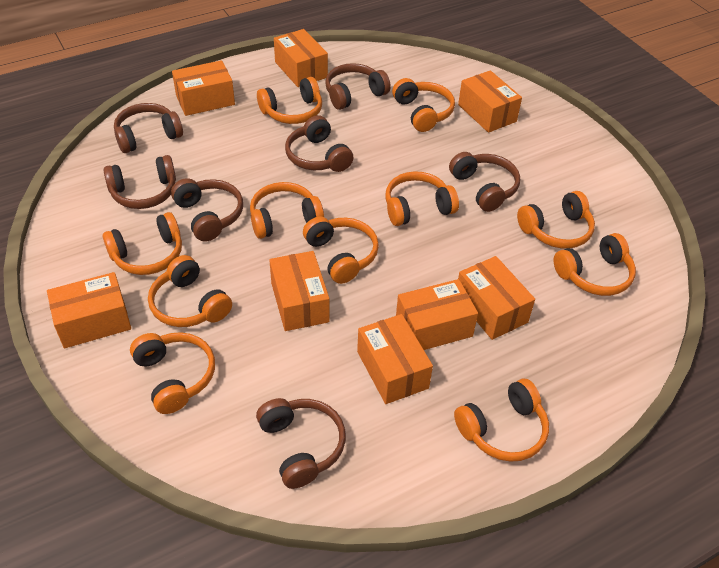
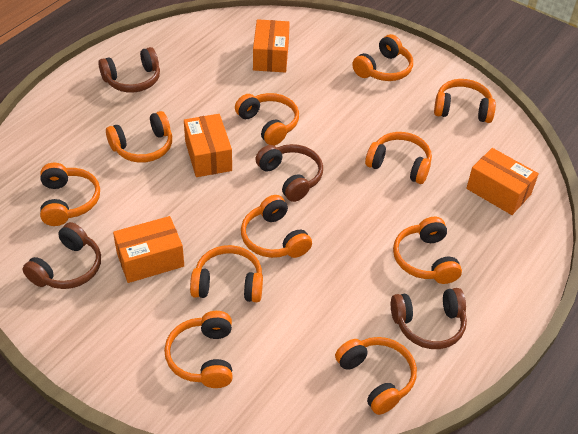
brown headphones: [104,155,176,209] [114,103,183,153] [171,178,243,242] [256,398,346,489] [285,115,354,172] [325,63,391,110] [449,152,520,212] = 7 -> [23,222,101,289] [98,47,160,93] [255,144,323,202] [391,288,467,349] = 4
orange box: [47,272,131,349] [172,60,235,116] [269,251,329,331] [274,29,328,87] [357,314,433,404] [396,279,478,350] [458,70,522,133] [458,256,535,340] = 8 -> [113,216,184,283] [184,114,232,177] [253,19,290,73] [466,148,539,215] = 4

